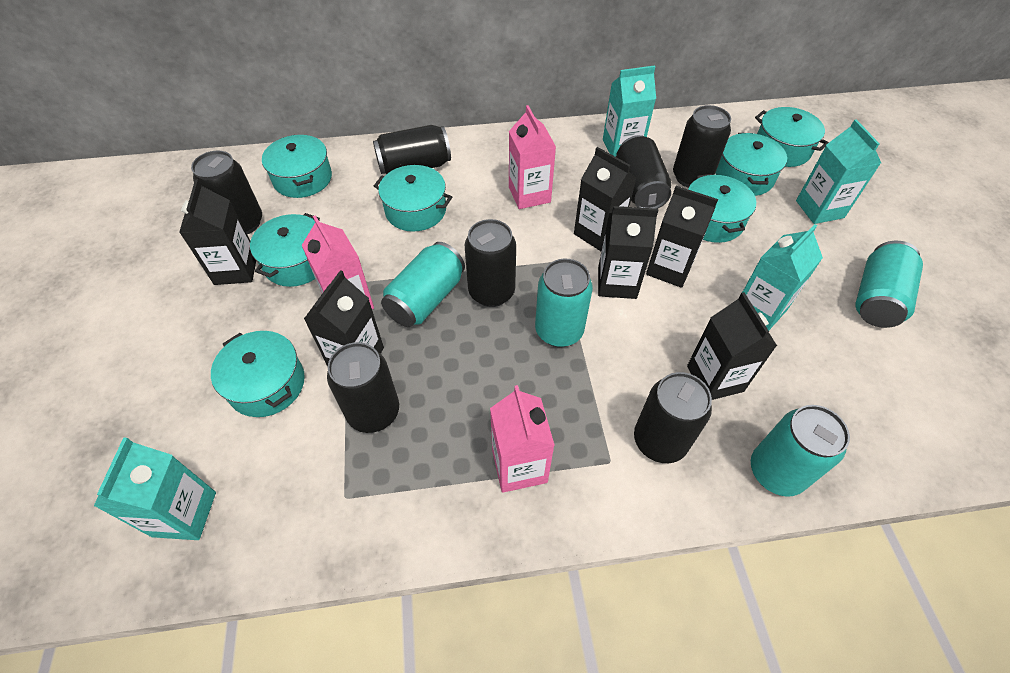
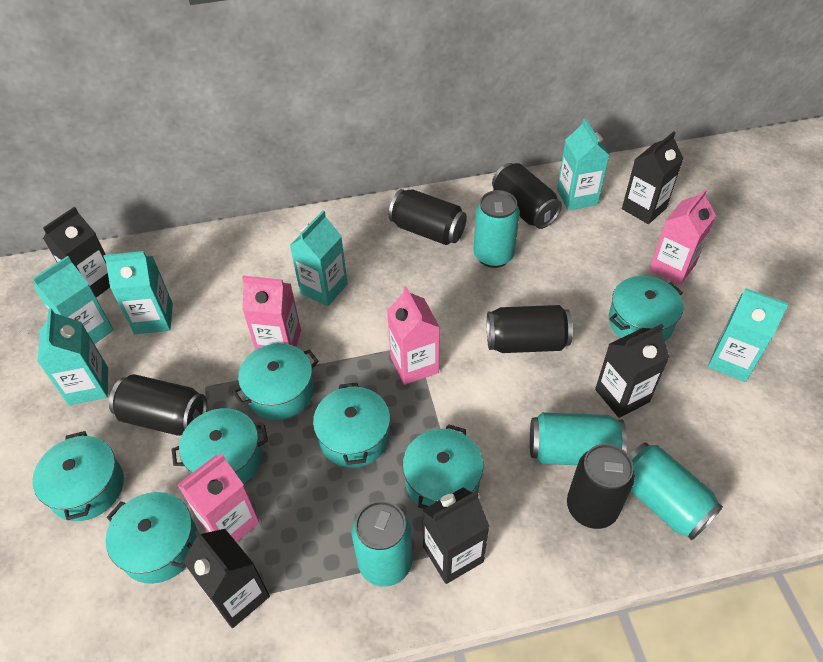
black can: [191,151,262,234] [327,342,399,433] [373,125,451,174] [465,219,516,307] [616,135,671,209] [634,372,712,463] [673,105,731,188] = 7 -> [109,374,207,436] [389,189,467,245] [487,305,573,353] [492,163,562,229] [567,444,635,529] = 5
black carton: [179,179,256,285] [304,270,384,367] [574,147,636,251] [598,206,658,299] [646,186,718,288] [687,292,777,400] = 6 -> [43,207,110,298] [183,529,270,628] [422,488,490,584] [595,324,670,418] [622,131,684,224] = 5
pink carton: [302,215,374,309] [490,385,555,493] [509,105,556,209] = 3 -> [177,453,260,542] [242,276,301,350] [387,286,440,385] [649,189,716,285] = 4
turquoise carton: [94,437,216,540] [603,65,656,157] [742,224,823,330] [796,119,881,224] = 4 -> [32,256,113,344] [37,308,108,405] [103,251,173,334] [290,211,348,306] [557,118,610,210] [708,288,789,382] = 6

